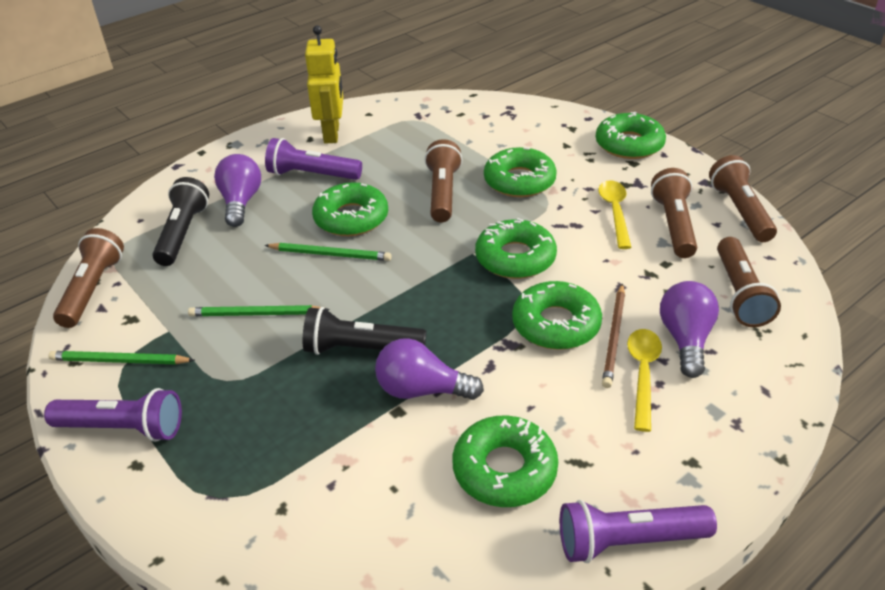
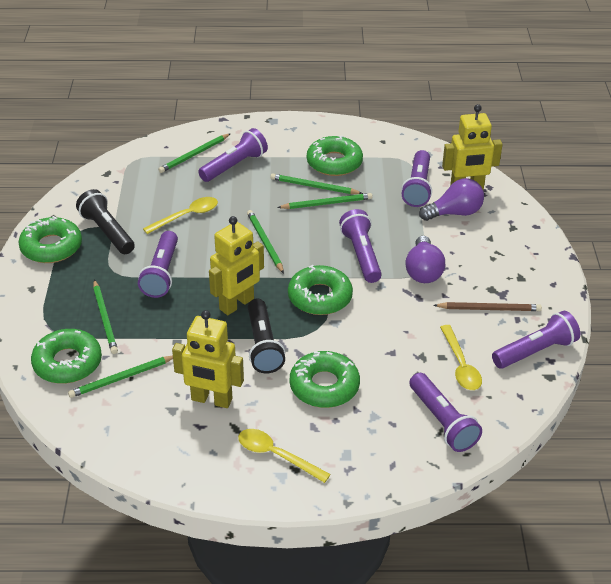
brown flashlight: [53,228,124,328] [425,139,463,223] [651,168,697,258] [709,155,777,242] [717,237,781,327] = 5 -> none = 0
green donut: [312,182,388,236] [452,415,558,507] [475,218,557,279] [484,147,557,197] [512,281,602,350] [596,112,666,159] = 6 -> [19,216,82,263] [31,329,102,384] [288,265,353,315] [290,351,360,408] [307,136,363,176] = 5
green pencil: [48,351,195,364] [188,305,330,316] [265,243,392,261] = 3 -> [68,355,173,398] [93,280,118,354] [158,133,231,173] [247,210,284,274] [270,173,363,194] [277,193,373,209] = 6
purple flashlight: [44,388,182,442] [265,138,362,180] [560,500,717,563] = 3 -> [138,231,178,298] [198,128,268,182] [339,209,382,283] [401,150,432,207] [409,373,482,452] [492,311,580,369] = 6
purple light bulb: [214,154,261,227] [375,338,484,400] [660,281,719,378] = 3 -> [405,236,445,283] [419,178,484,221] = 2
yellow robot: [305,26,343,144] = 1 -> [172,310,244,408] [209,216,264,315] [442,104,503,190] = 3
yellow spoon: [598,180,632,249] [627,329,662,432] = 2 -> [143,197,218,234] [238,429,331,483] [440,325,482,390] = 3

